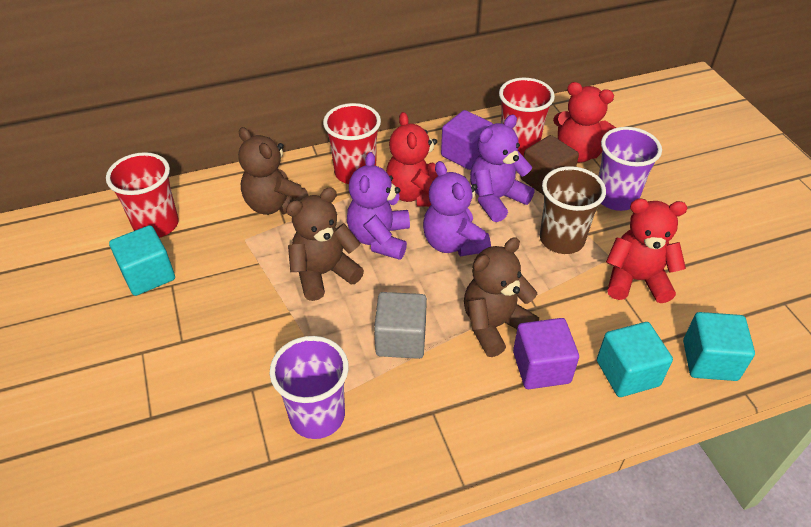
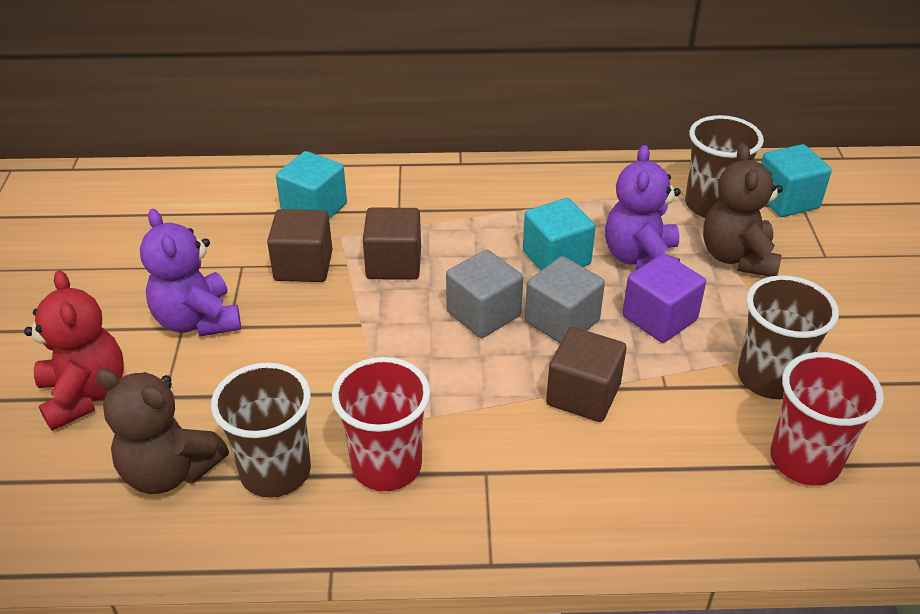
brown cube: [521,135,579,195] = 1 -> [267,209,332,282] [363,208,421,280] [546,327,626,422] = 3
brown cup: [540,166,606,254] = 1 -> [211,363,311,498] [685,115,764,218] [738,275,839,399] = 3
brown teddy bear: [238,127,309,215] [286,187,364,301] [464,237,539,357] = 3 -> [95,368,229,494] [703,144,783,277] = 2
grey cube: [374,292,427,359] = 1 -> [446,249,523,338] [525,256,605,343] = 2
purple cube: [441,110,493,170] [513,318,579,389] = 2 -> [622,253,706,343] = 1
purple cup: [270,336,349,439] [598,127,662,211] = 2 -> none = 0
purple teddy bear: [347,152,410,260] [423,161,491,256] [470,115,535,222] = 3 -> [140,209,241,336] [605,145,681,270] = 2
red cup: [106,152,179,238] [323,103,381,184] [499,78,555,157] = 3 -> [332,357,430,491] [770,352,884,486] = 2
red teddy bear: [386,112,438,207] [553,82,616,163] [606,198,687,303] = 3 -> [24,270,124,431] = 1

